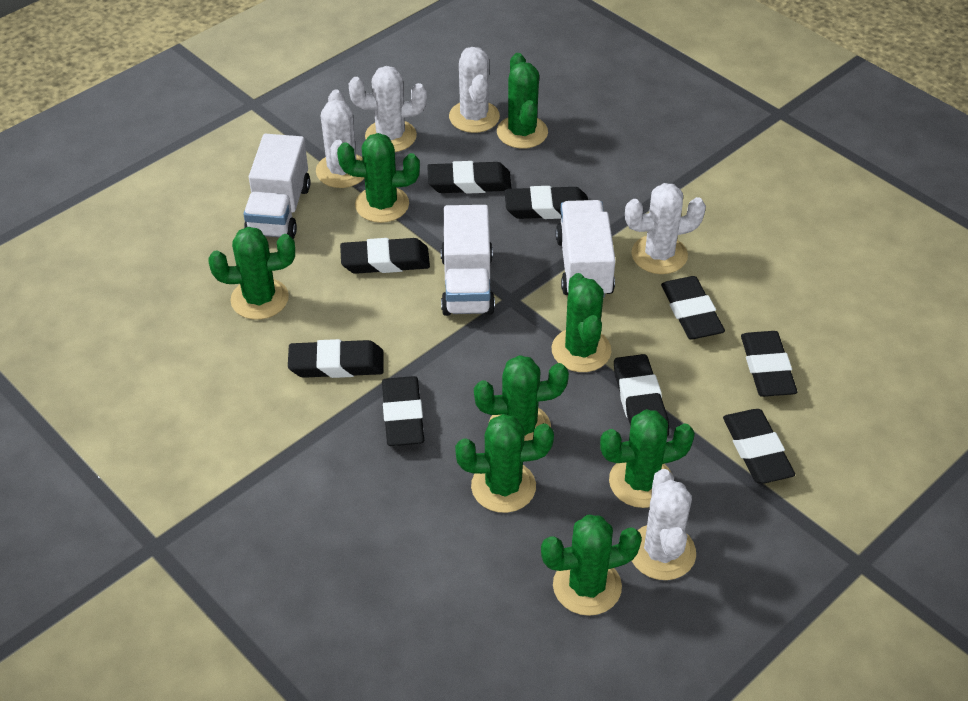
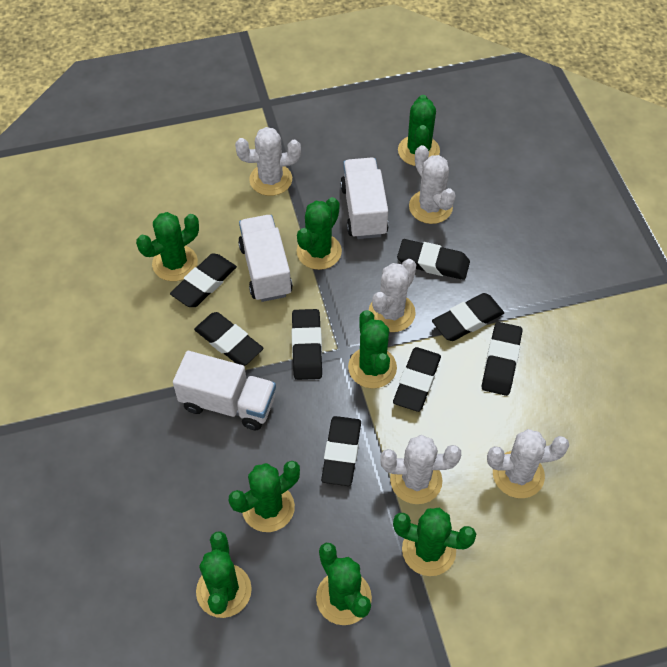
black eraser: [288,339,384,378] [340,238,430,274] [382,376,424,446] [427,161,512,194] [505,186,588,219] [614,354,669,436] [661,276,725,340] [723,409,795,483] [741,331,798,397] = 9 -> [170,253,237,307] [194,312,264,366] [292,309,322,380] [321,416,361,486] [393,347,441,412] [397,239,470,280] [432,293,504,341] [482,322,522,396] = 8

